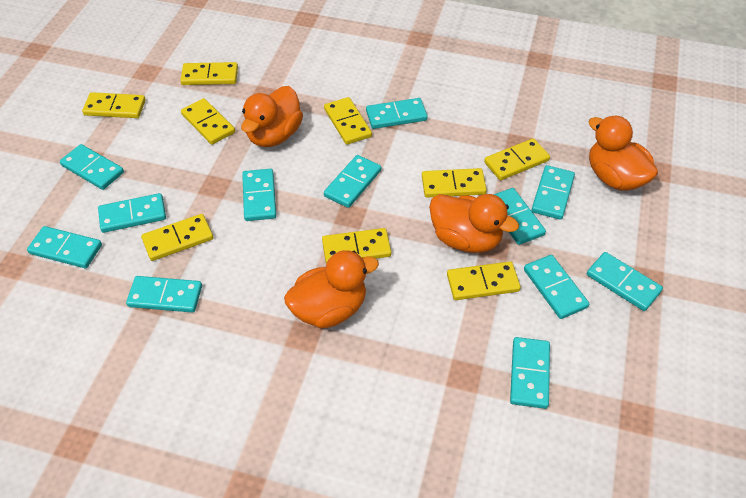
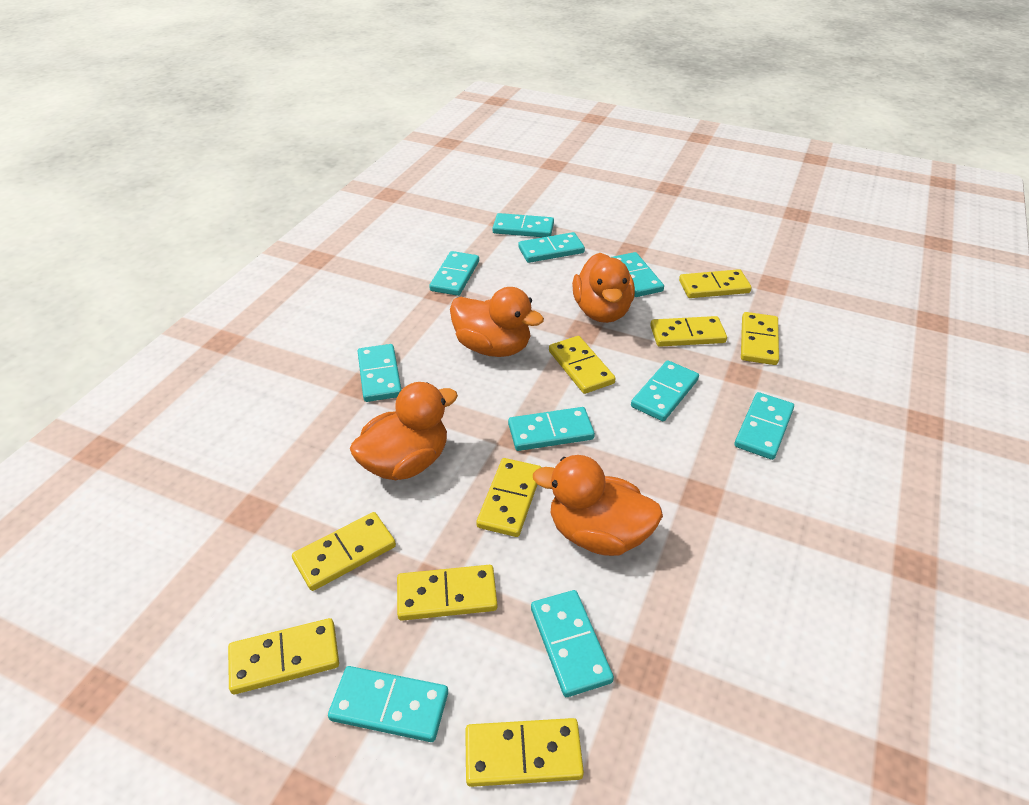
turquoise domino: [27,226,102,268] [60,144,124,190] [98,193,166,233] [126,276,202,313] [242,169,276,221] [324,155,382,208] [366,98,428,129] [493,188,546,245] [510,337,550,409] [524,255,589,319] [531,165,575,220] [587,252,663,311] = 12 -> [328,666,448,742] [358,344,401,402] [429,251,479,296] [492,213,554,237] [508,407,595,451] [518,232,585,263] [531,590,614,697] [611,252,664,297] [631,360,699,421] [734,392,794,460] = 10

